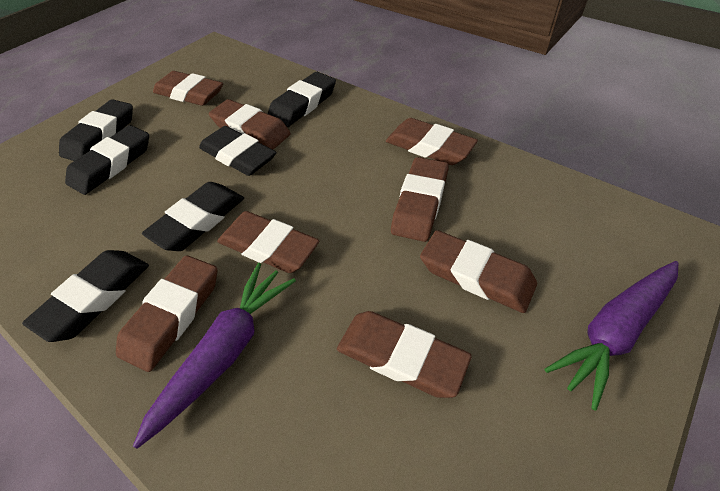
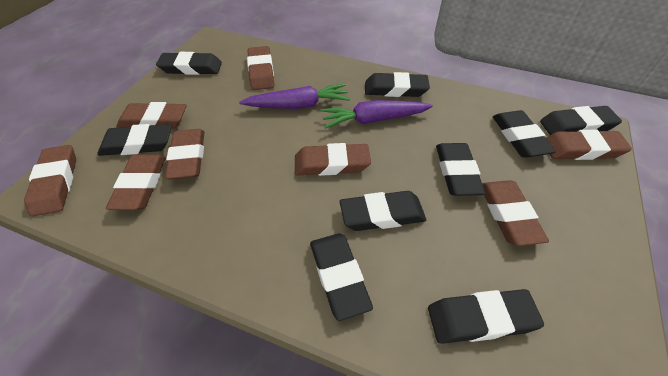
black eraser: [22,250,149,342] [59,99,133,161] [65,125,149,195] [142,182,244,251] [199,126,276,176] [268,72,336,127] = 6 -> [97,124,172,156] [156,52,222,75] [310,233,373,321] [340,191,426,231] [365,72,430,97] [428,289,544,344] [436,143,485,196] [493,110,556,158] [540,106,622,135] = 9

